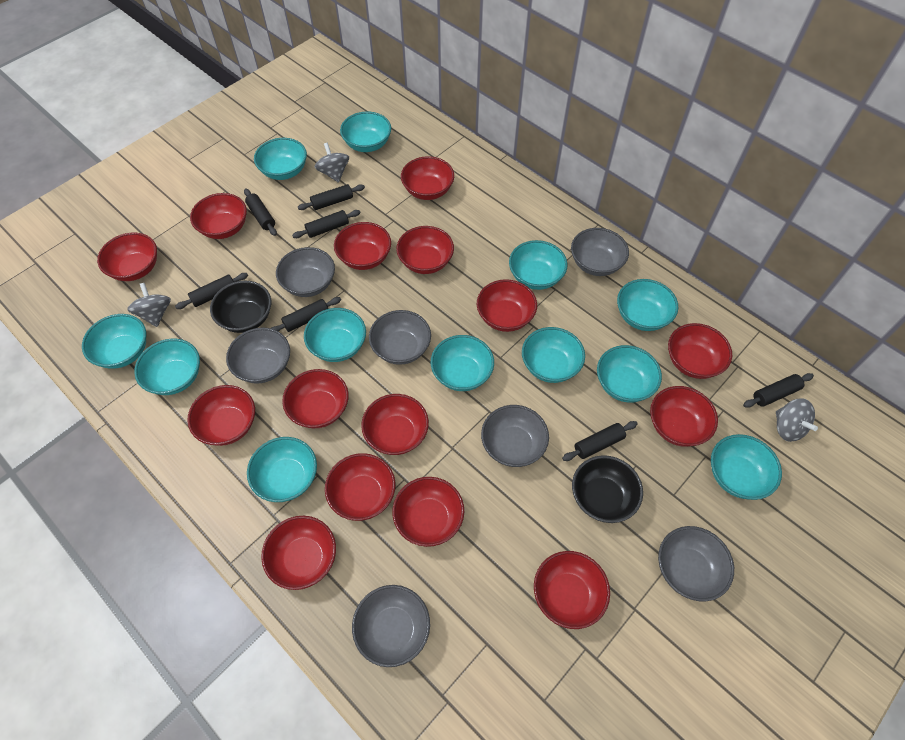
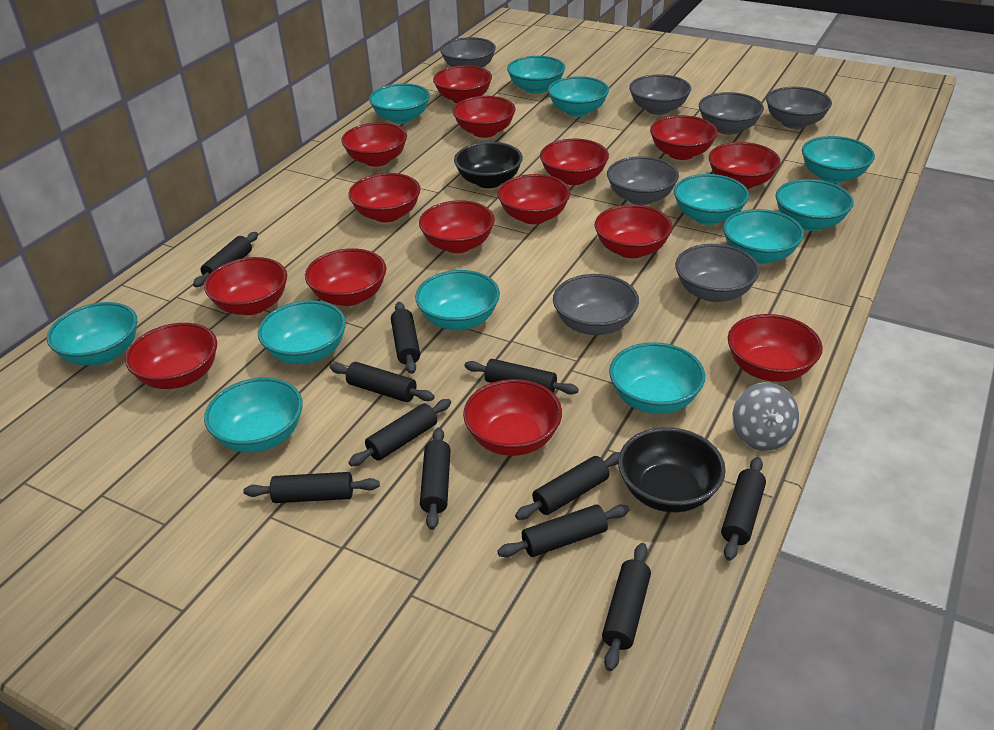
black rolling pin: [175,273,248,309] [244,189,277,236] [271,297,341,332] [292,210,360,238] [298,184,365,210] [562,421,638,461] [743,373,814,408] = 7 -> [193,232,258,287] [243,472,380,503] [330,362,435,402] [348,399,451,466] [391,302,420,374] [420,427,451,530] [465,359,579,394] [497,505,630,557] [515,452,620,520] [602,543,651,671] [721,457,766,561] = 11
grey spinning top: [127,283,171,327] [315,143,349,183] [776,398,818,442] = 3 -> [733,383,799,451] = 1

